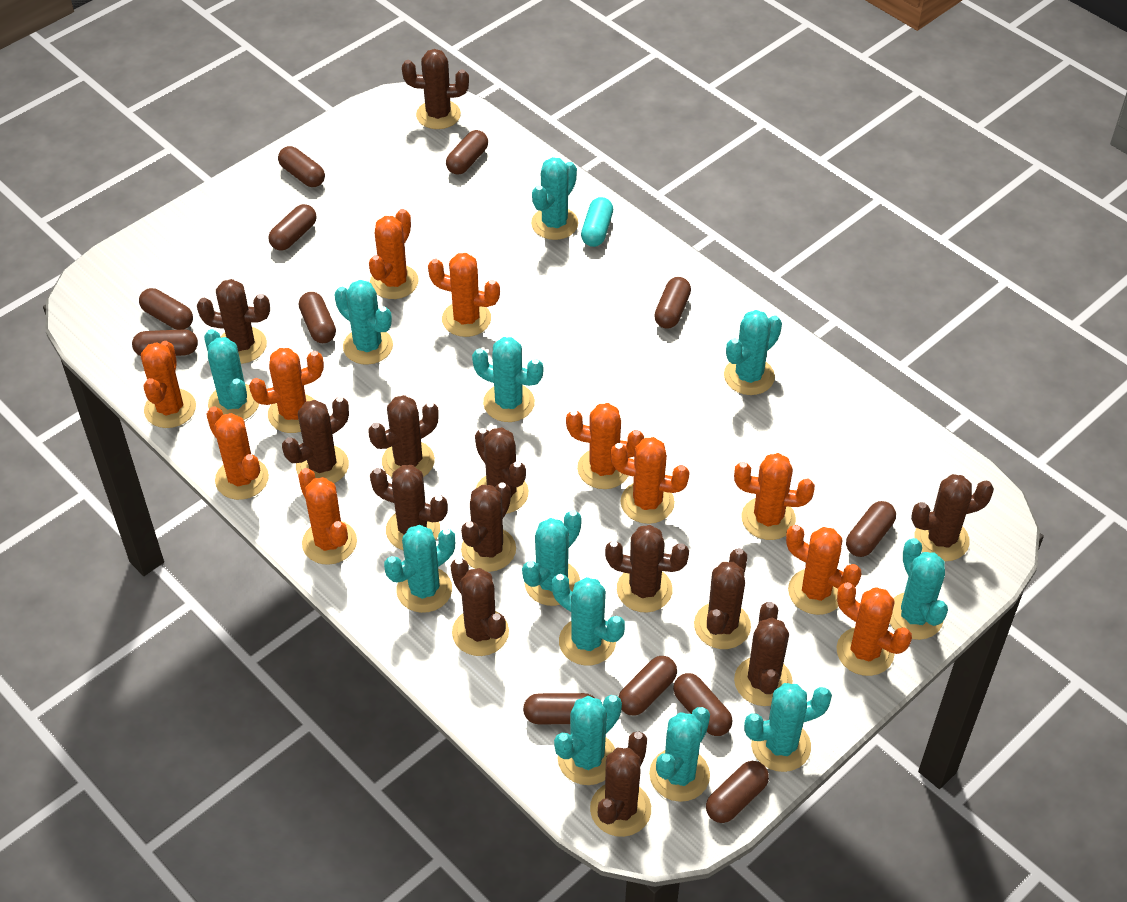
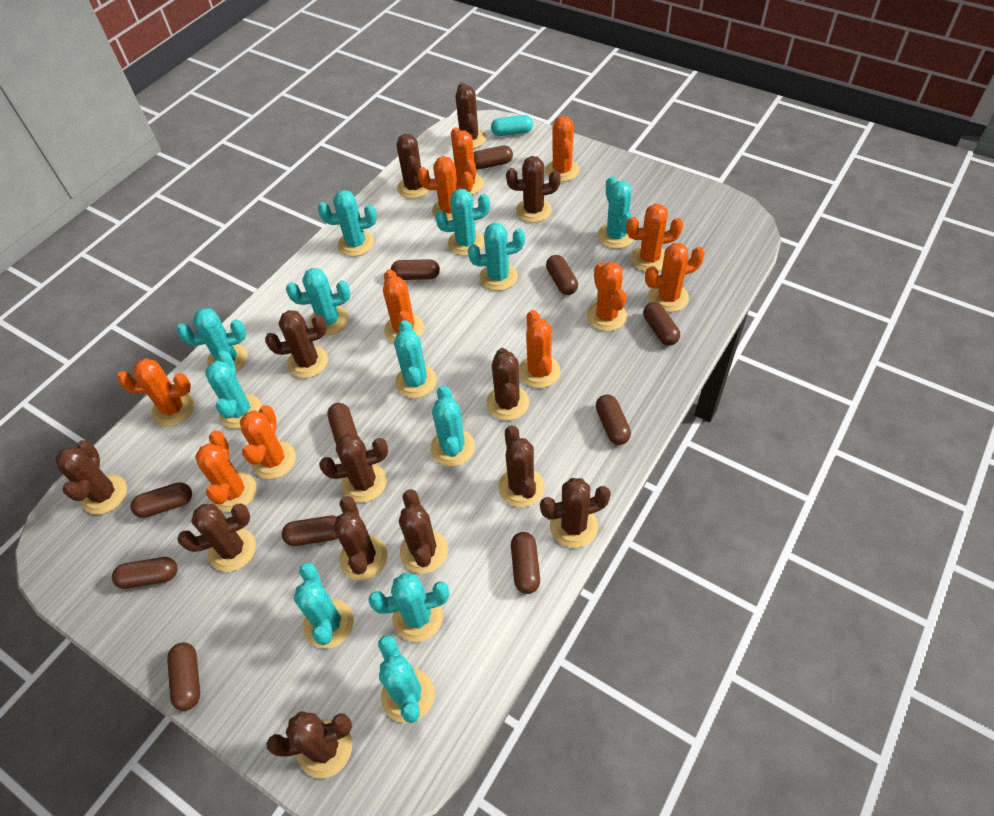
brown capsule: [132,329,198,356] [139,288,193,330] [269,204,316,251] [278,146,325,187] [299,292,336,343] [446,130,488,175] [523,693,595,724] [619,656,677,716] [654,277,691,329] [673,673,733,736] [706,761,769,823] [846,501,896,557] = 12 -> [112,557,177,589] [131,482,192,518] [167,643,200,711] [282,516,338,546] [327,403,357,445] [391,259,440,280] [474,145,513,169] [511,532,540,594] [546,255,578,295] [596,395,631,445] [643,302,680,346] = 11

